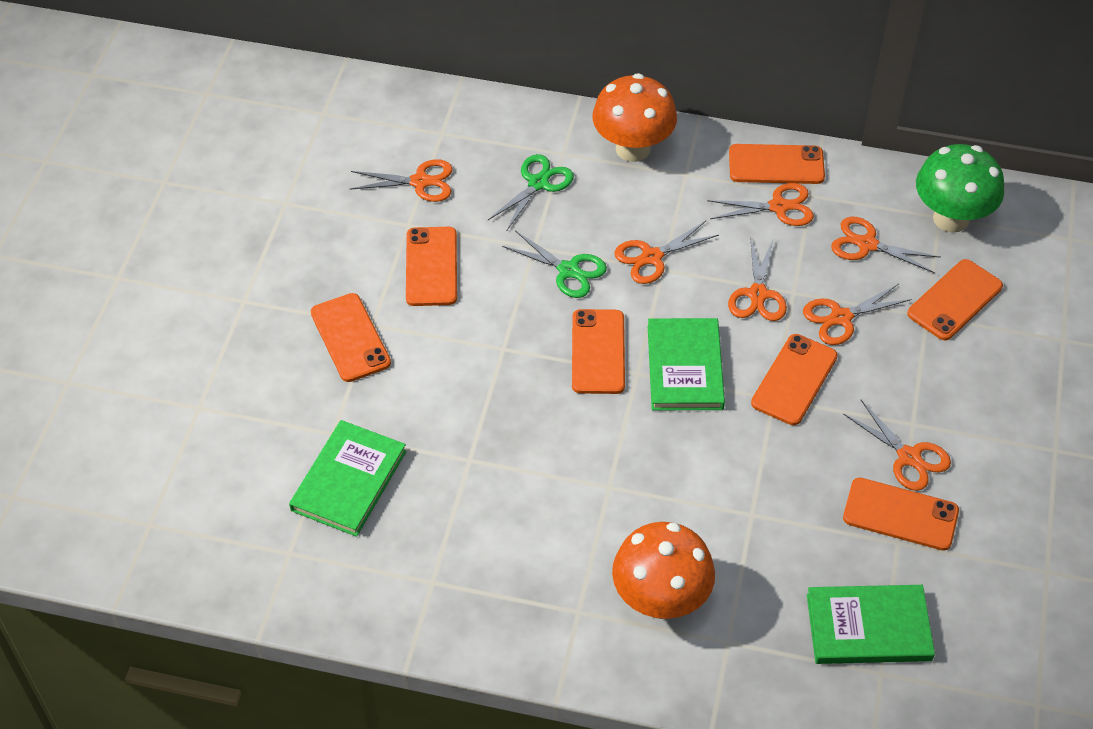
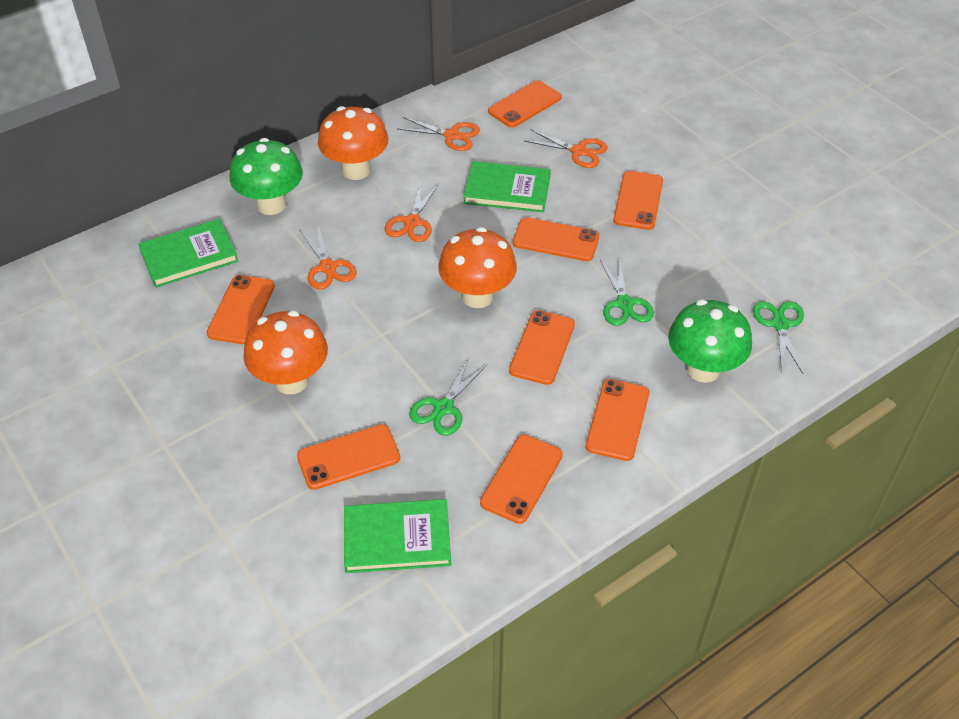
green mushroom: [916,144,1004,232] = 1 -> [230,138,303,215] [668,299,752,383] = 2
green scissors: [488,154,574,230] [502,230,607,298] = 2 -> [409,357,487,436] [600,256,654,326] [753,301,804,374] = 3
orange mushroom: [592,73,677,162] [612,522,715,619] = 2 -> [243,311,328,394] [318,106,389,180] [438,227,517,308] = 3
orange phone: [311,293,391,382] [406,227,457,306] [572,309,625,394] [729,144,825,184] [751,334,838,425] [843,478,959,551] [907,259,1003,340] = 7 -> [207,275,275,344] [297,424,400,490] [480,435,563,524] [488,80,562,128] [509,310,575,385] [513,217,599,261] [586,379,649,461] [613,171,663,230] = 8
orange scissors: [350,159,453,202] [614,221,719,284] [707,183,814,226] [728,236,787,321] [803,284,912,345] [831,217,941,273] [843,400,951,491] = 7 -> [300,226,356,289] [385,183,439,242] [397,117,480,151] [525,130,608,168] = 4

